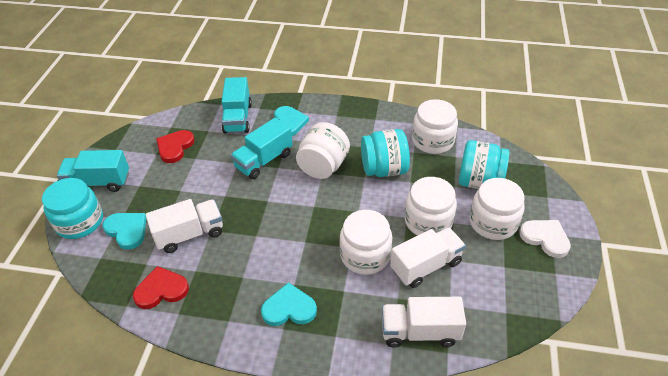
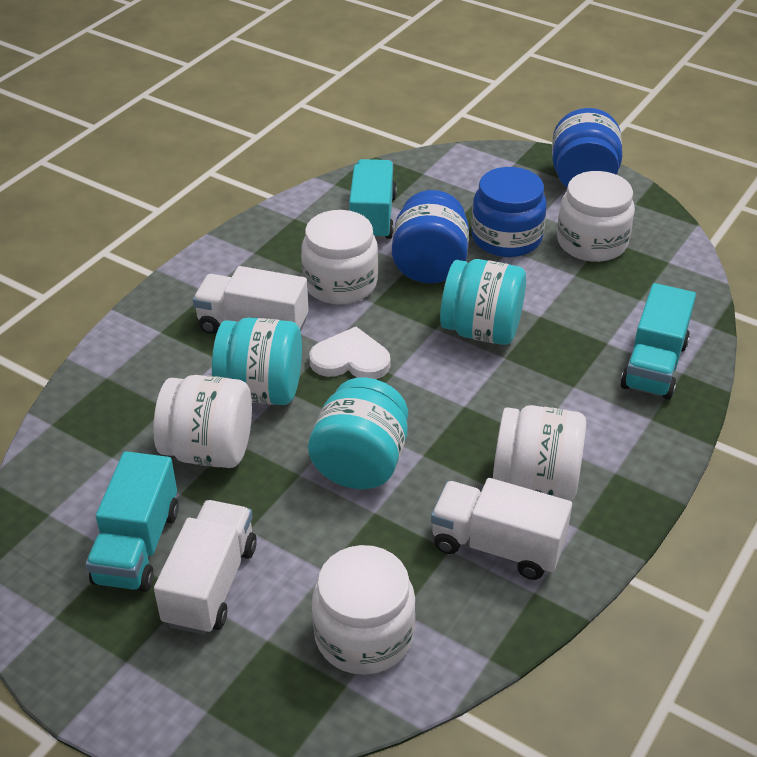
blue jar: none = 0 -> [392,190,469,283] [472,167,547,257] [552,108,622,187] = 3
red heart: [133,266,189,309] [156,130,195,163] = 2 -> none = 0
turquoise heart: [102,213,146,250] [261,282,317,326] [274,106,309,136] = 3 -> none = 0

